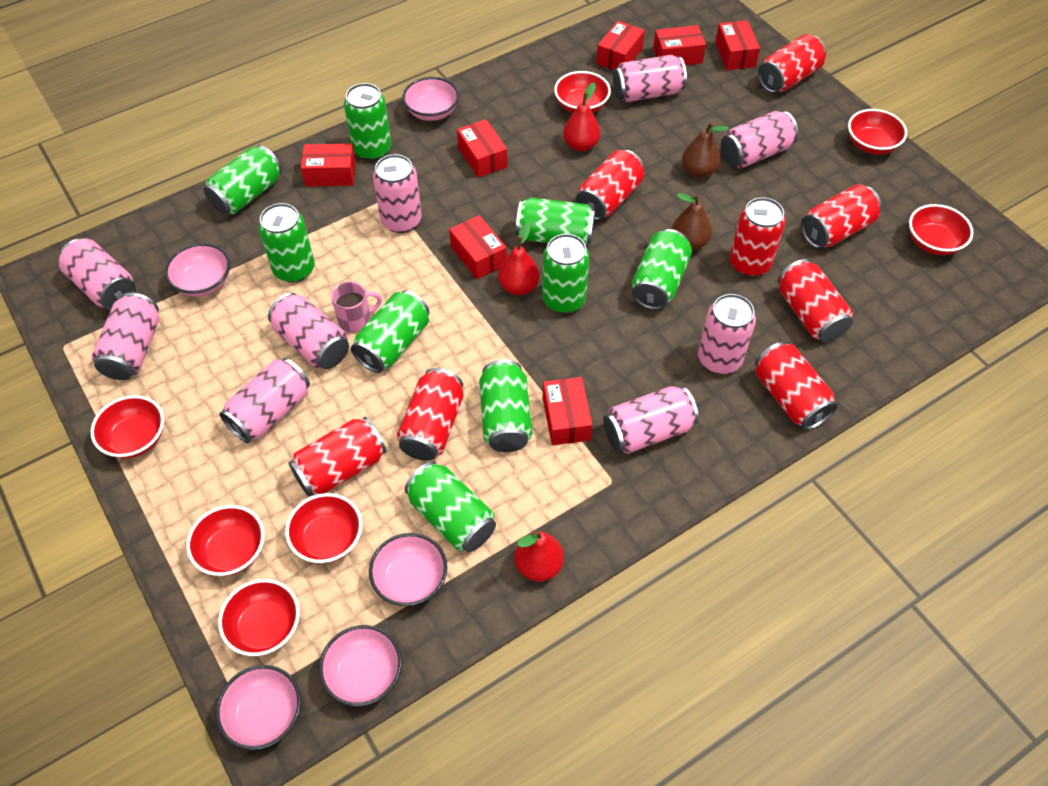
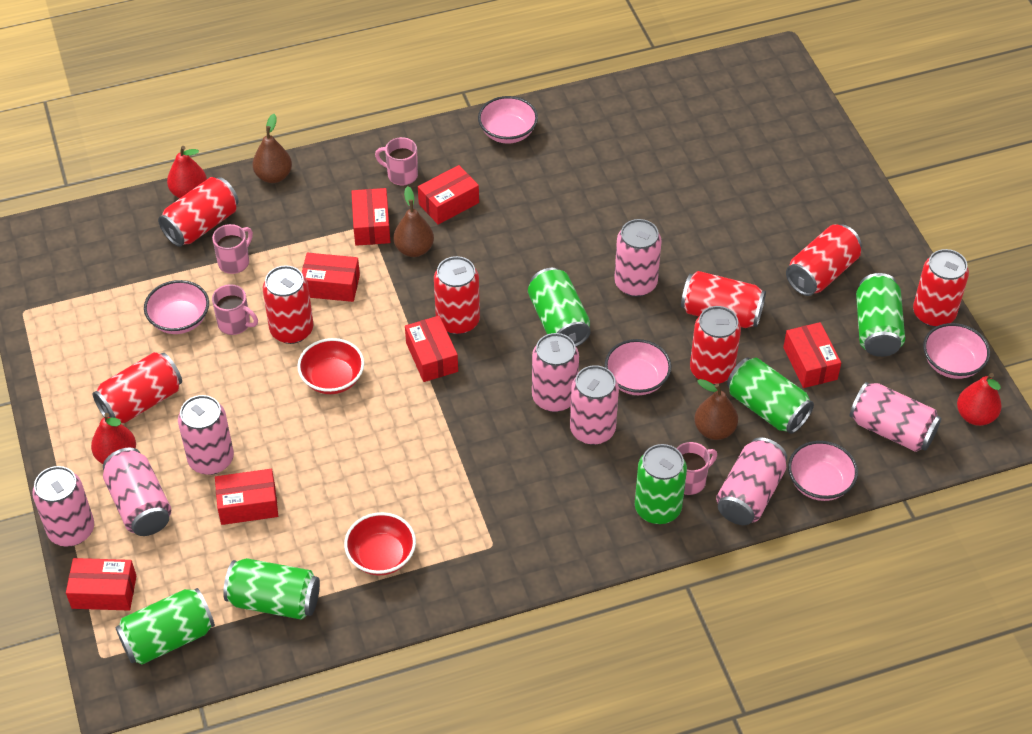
brown pear: [672,193,712,250] [682,122,729,178] = 2 -> [252,114,292,183] [394,186,434,257] [694,379,738,440] = 3
green can: [204,145,282,215] [258,203,315,283] [344,83,391,161] [351,290,430,373] [405,461,496,552] [479,359,532,452] [516,198,595,245] [542,234,589,313] [632,229,692,310] = 9 -> [115,588,215,665] [223,558,320,620] [528,268,591,347] [635,444,687,524] [727,358,814,434] [856,273,905,357] = 6
pink can: [59,239,136,311] [92,293,159,380] [219,358,310,443] [268,293,349,369] [373,154,422,233] [603,386,699,454] [613,55,687,102] [698,294,756,374] [721,111,798,168] = 9 -> [32,466,94,547] [103,448,171,536] [178,395,234,475] [532,333,579,412] [570,365,619,445] [614,219,662,297] [716,438,787,525] [850,382,941,452] = 8
pink mug: [331,281,382,333] = 1 -> [212,224,253,274] [212,284,258,335] [375,137,418,185] [676,442,717,495] = 4
red bowl: [91,395,164,459] [187,505,265,576] [218,579,300,656] [285,493,362,563] [554,71,611,113] [848,109,907,155] [909,204,974,255] = 7 -> [297,338,364,394] [344,512,416,575] = 2

